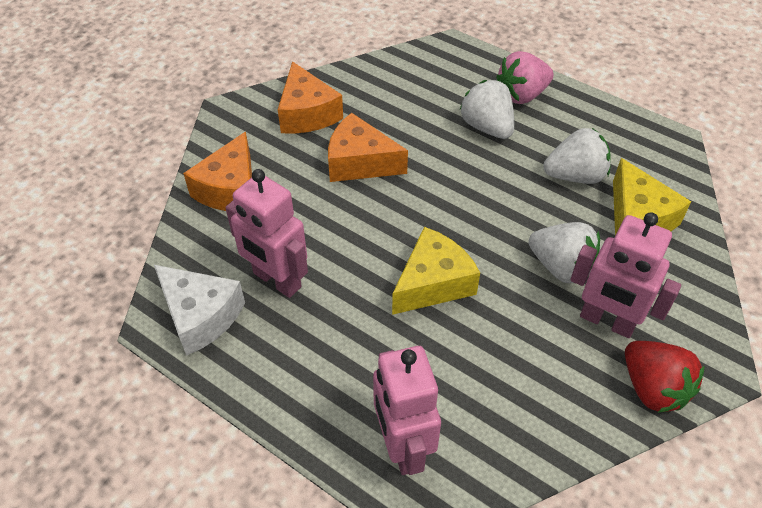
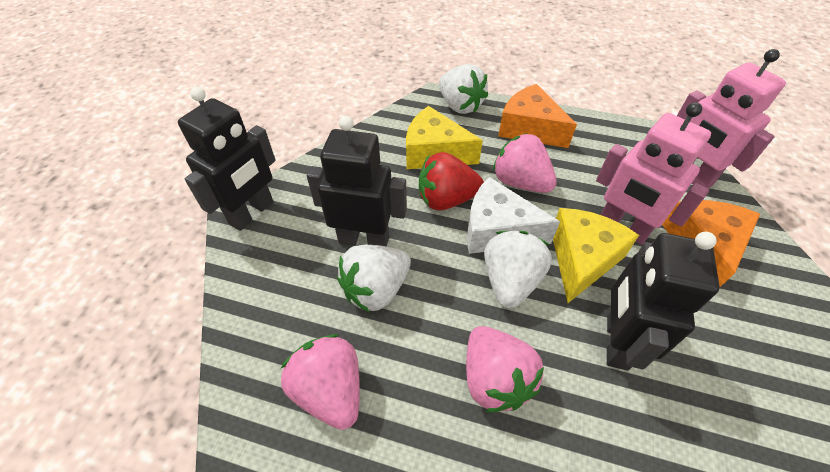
black robot: none = 0 -> [178,87,276,231] [307,116,407,247] [607,232,720,371] = 3
orange cheese: [183,131,252,211] [278,61,343,134] [328,113,408,182] = 3 -> [498,84,577,148] [662,200,760,287] = 2
pink robot: [225,169,308,298] [373,346,441,475] [570,212,681,338] = 3 -> [596,102,711,245] [677,49,786,188] = 2
pink strawberry: [496,51,554,104] = 1 -> [281,334,360,430] [466,326,544,412] [493,133,557,193] = 3

